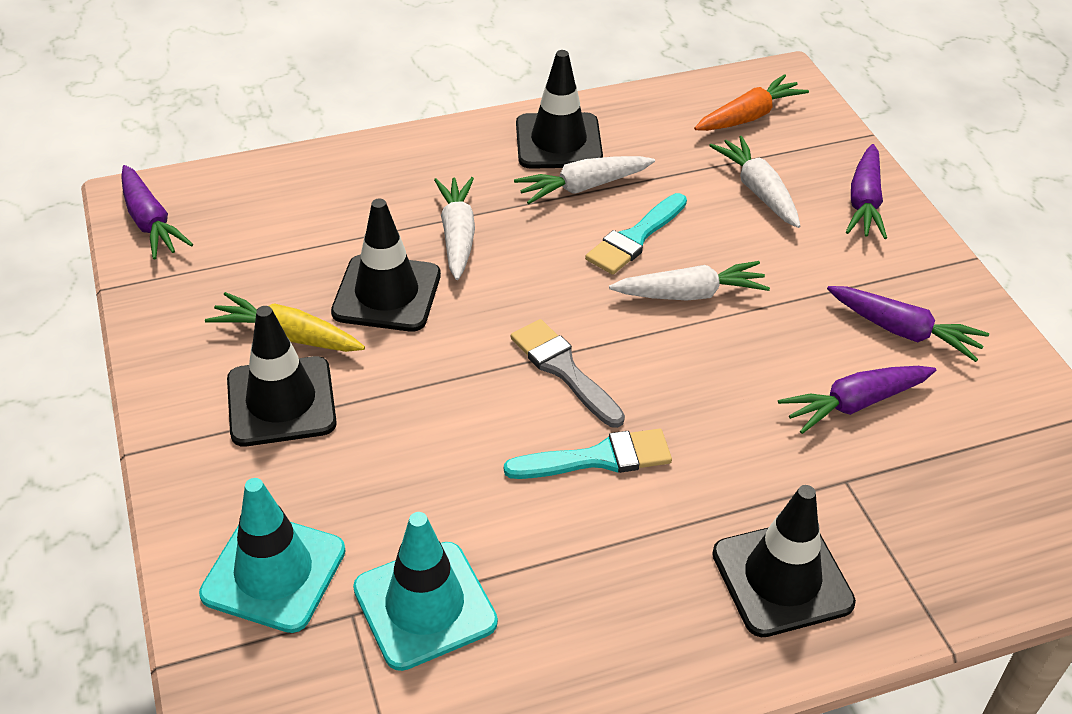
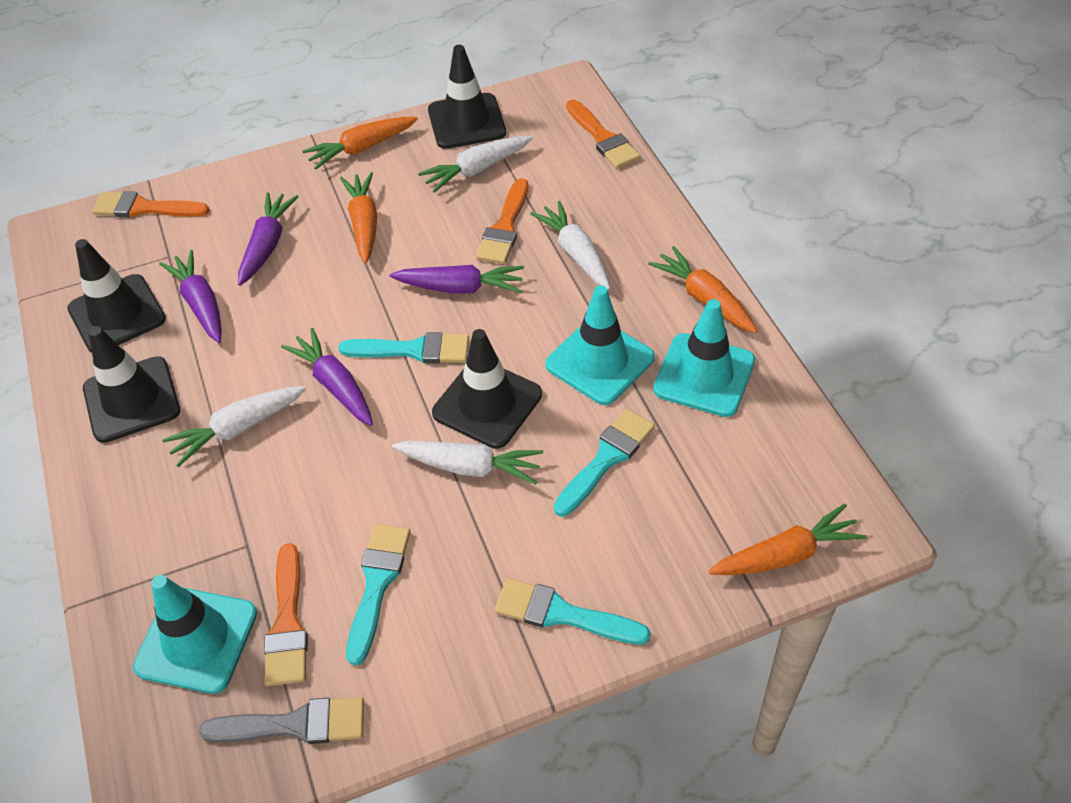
orange brush: none = 0 -> [92,191,209,218] [264,543,308,686] [476,178,528,264] [566,100,640,168] = 4
orange carrot: [694,74,809,131] = 1 -> [302,117,418,170] [340,172,377,263] [648,246,758,333] [708,504,867,575] = 4
turquoise brush: [504,429,672,479] [585,193,687,275] = 2 -> [338,332,469,364] [346,524,411,665] [495,578,651,645] [554,409,655,516] = 4
turquoise traffic cone: [199,478,346,633] [353,512,498,671] = 2 -> [133,575,257,694] [545,285,655,405] [653,299,755,417] = 3
yellow carrot: [205,292,365,352] = 1 -> none = 0

